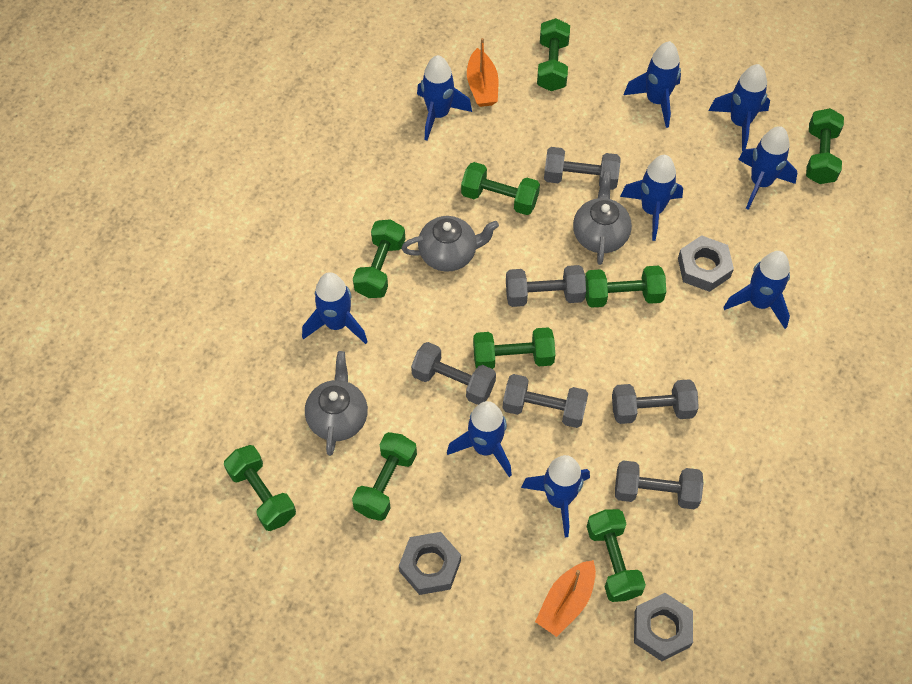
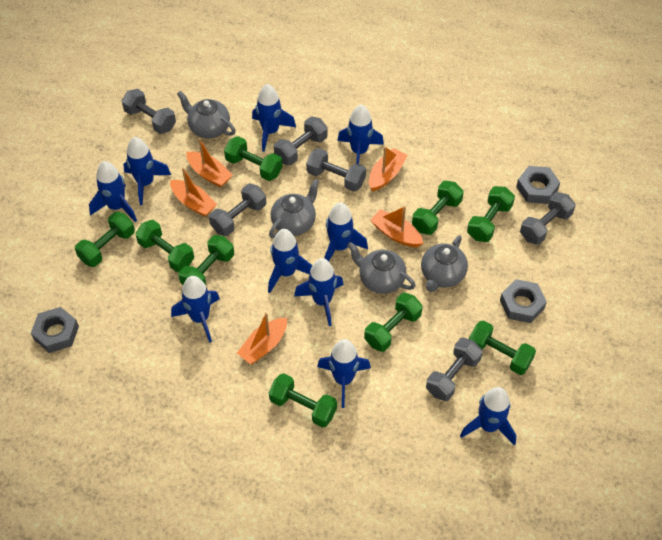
blue rocket: [302,272,368,344] [417,55,472,141] [447,401,512,477] [521,455,590,537] [620,155,683,241] [624,41,681,128] [709,64,770,151] [723,251,790,329] [738,126,797,210] = 9 -> [89,161,137,222] [123,137,171,205] [171,276,220,343] [252,84,296,152] [268,229,313,293] [294,258,344,326] [317,339,371,408] [324,202,368,262] [337,105,384,164] [460,387,516,445] = 10
grey teapot: [305,351,368,456] [401,216,499,271] [573,171,632,265] = 3 -> [177,91,236,139] [269,179,320,238] [347,242,416,294] [421,235,468,292] = 4
orange boat: [467,38,498,107] [535,560,596,637] = 2 -> [170,167,218,217] [186,138,233,187] [237,312,287,364] [369,146,408,191] [370,206,423,247] = 5

